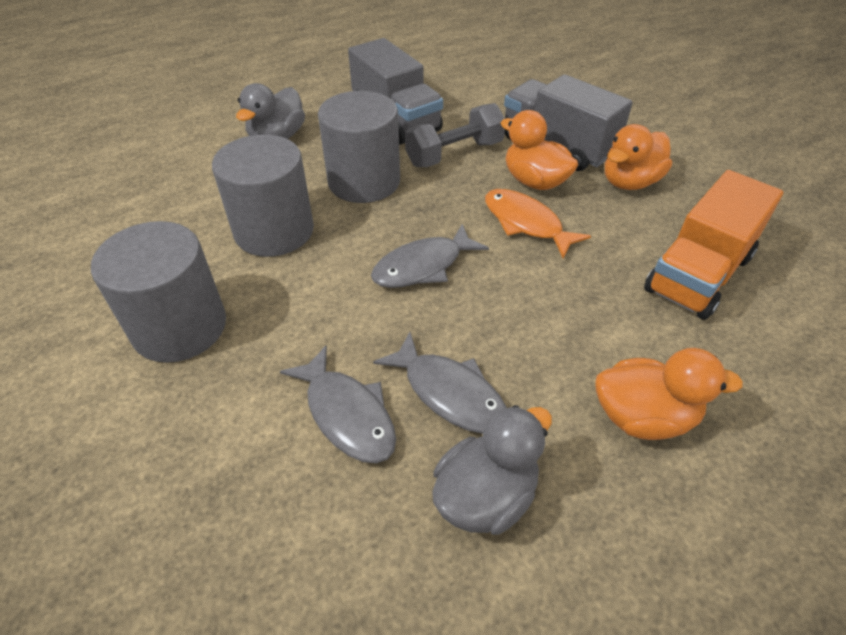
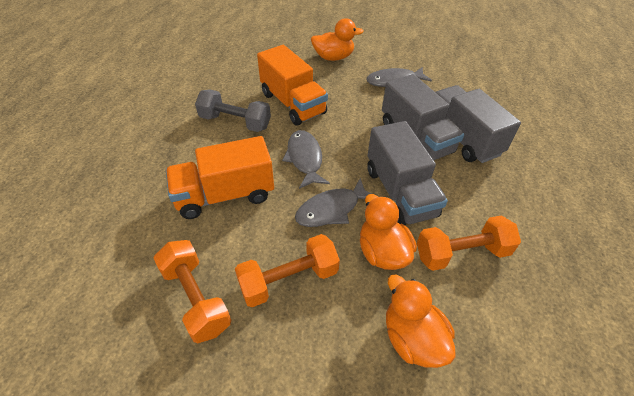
grey cylinder: [91,221,226,363] [212,135,314,257] [318,91,400,203] = 3 -> none = 0
grey duck: [236,83,305,139] [432,405,552,535] = 2 -> none = 0
grey truck: [348,38,443,144] [504,74,633,171] = 2 -> [367,121,448,225] [382,74,464,160] [435,85,521,163] = 3
orange dumbbell: none = 0 -> [154,240,231,343] [235,234,340,307] [417,215,521,271] = 3
orange fish: [485,189,591,258] = 1 -> none = 0
orange truck: [644,170,783,320] = 1 -> [166,136,274,219] [257,45,328,125] = 2

